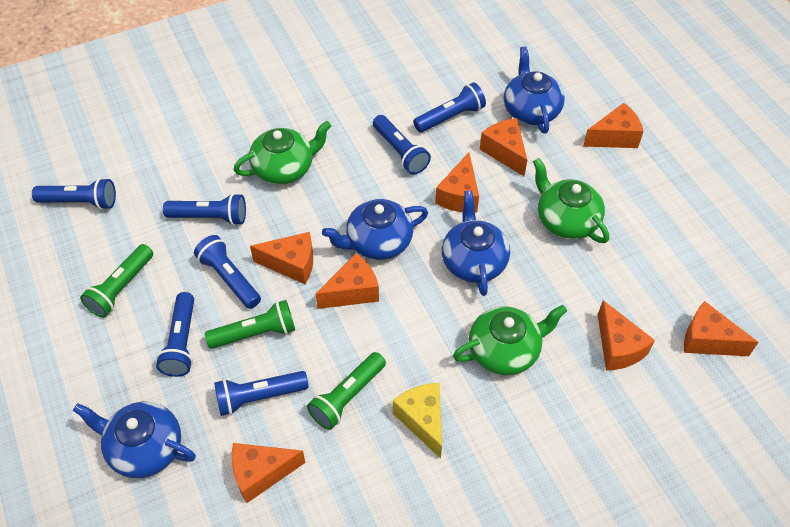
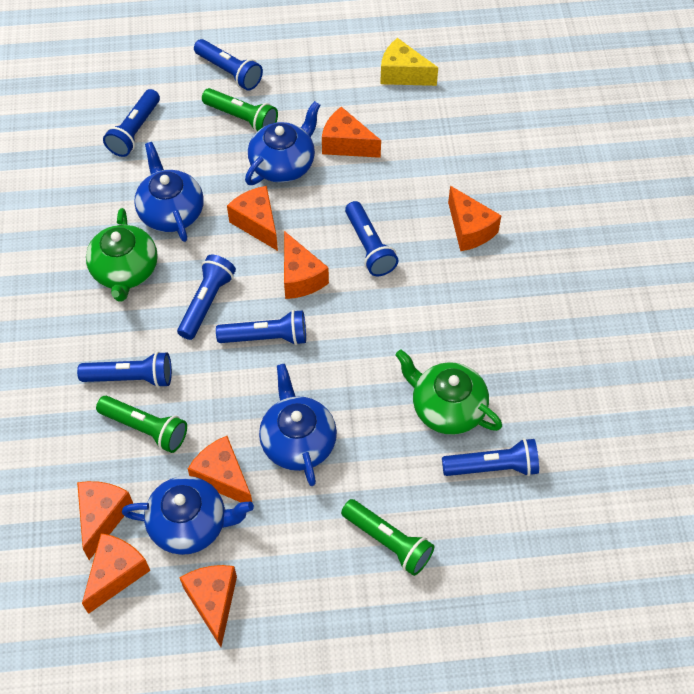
green teapot: [234,121,331,185] [453,305,567,375] [533,158,609,243] = 3 -> [86,208,158,302] [395,350,502,435] = 2

